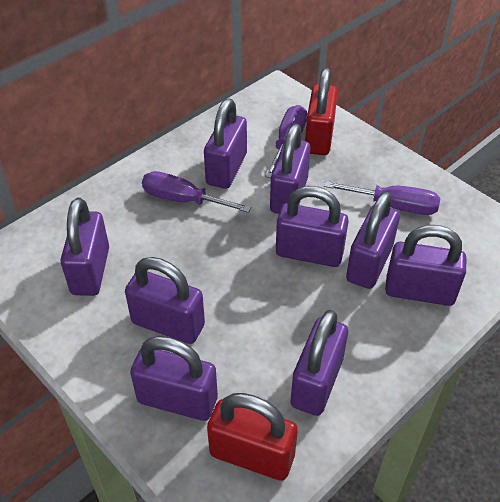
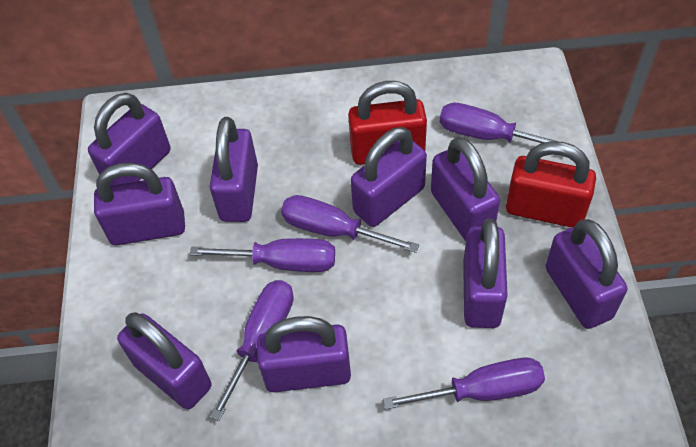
purple screwdriver: [142,171,251,213] [265,105,307,178] [324,181,440,215] = 3 -> [190,238,335,272] [210,280,293,421] [281,195,419,253] [383,358,545,410] [440,103,574,145] = 5

